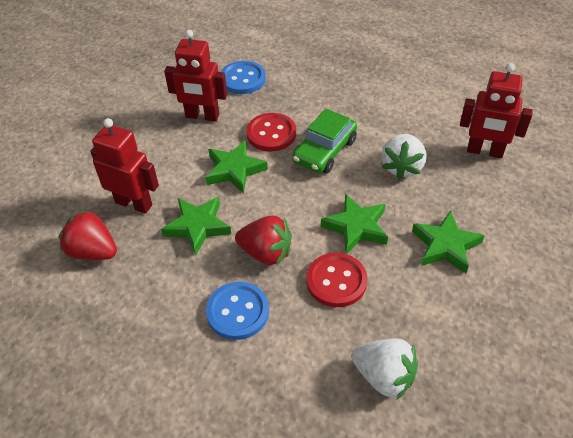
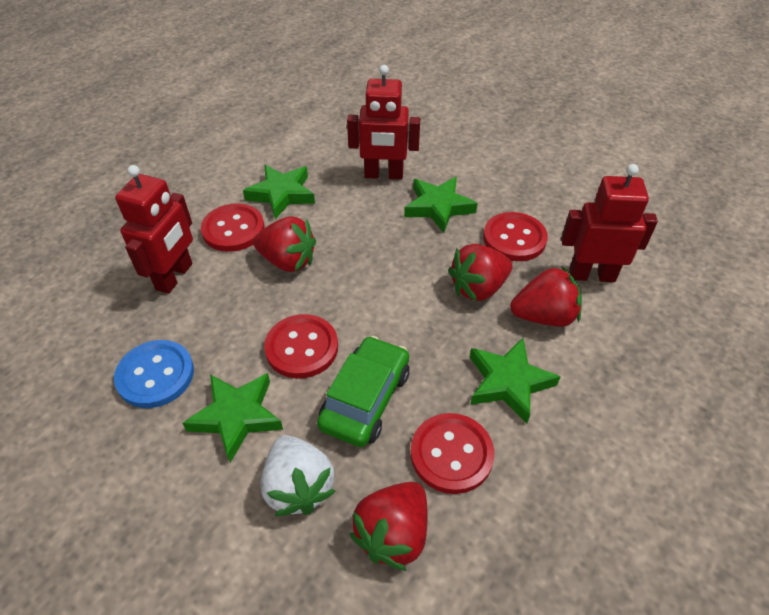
blue button: [206,282,269,340] [221,61,266,94] = 2 -> [114,340,194,408] = 1
red button: [246,113,296,151] [306,253,368,307] = 2 -> [201,204,265,252] [264,314,338,378] [411,413,494,494] [483,212,548,261] = 4
red strawberry: [59,209,117,260] [235,216,292,265] = 2 -> [253,216,316,272] [350,482,428,571] [448,244,513,301] [510,267,582,327] = 4
white strawberry: [351,338,418,399] [381,134,426,180] = 2 -> [261,435,336,516] = 1

